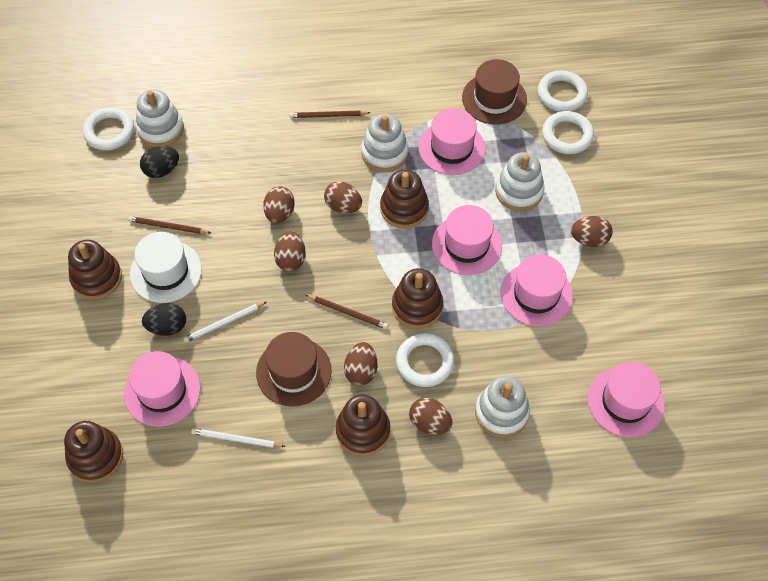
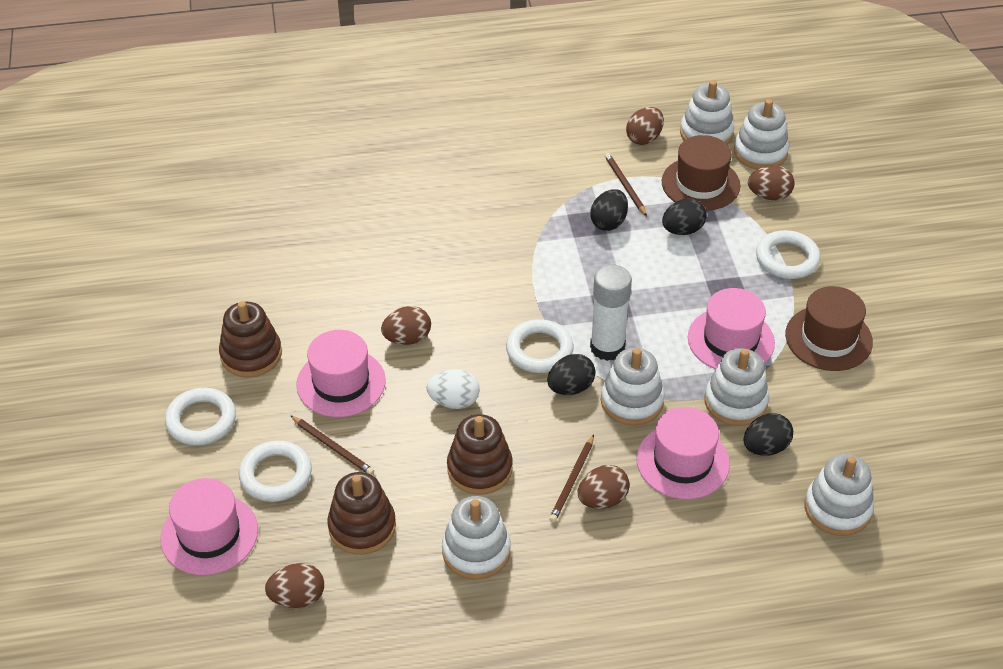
black egg: [140,146,179,178] [142,303,186,336] = 2 -> [547,354,596,395] [590,189,628,231] [662,199,707,235] [744,413,793,456] = 4
brown egg: [263,186,295,224] [274,231,306,271] [324,181,362,213] [344,342,378,386] [409,398,452,435] [571,216,613,247] = 6 -> [265,563,324,608] [381,306,431,345] [578,465,630,509] [626,107,664,145] [748,165,795,200] = 5
brown stacking toy: [64,421,123,483] [68,240,122,300] [336,395,390,456] [380,170,429,229] [392,268,443,329] = 5 -> [219,301,282,378] [327,472,396,555] [447,414,513,495] = 3
pink hat: [124,351,201,427] [419,108,485,175] [432,205,502,275] [500,254,573,326] [588,362,665,437] = 5 -> [160,478,258,575] [296,330,386,417] [636,407,730,499] [688,288,775,369] = 4
white egg: none = 0 -> [427,369,480,409] = 1
white glue stick: none = 0 -> [590,265,632,361] = 1
white hat: [130,232,202,303] = 1 -> none = 0
white pencil: [183,302,266,343] [191,428,286,448] = 2 -> none = 0
white stacking toy: [136,90,184,147] [361,114,409,172] [475,376,530,438] [495,152,544,211] = 4 -> [442,496,510,580] [601,348,665,426] [680,80,734,145] [705,348,769,426] [734,99,789,170] [805,454,874,536] = 6

